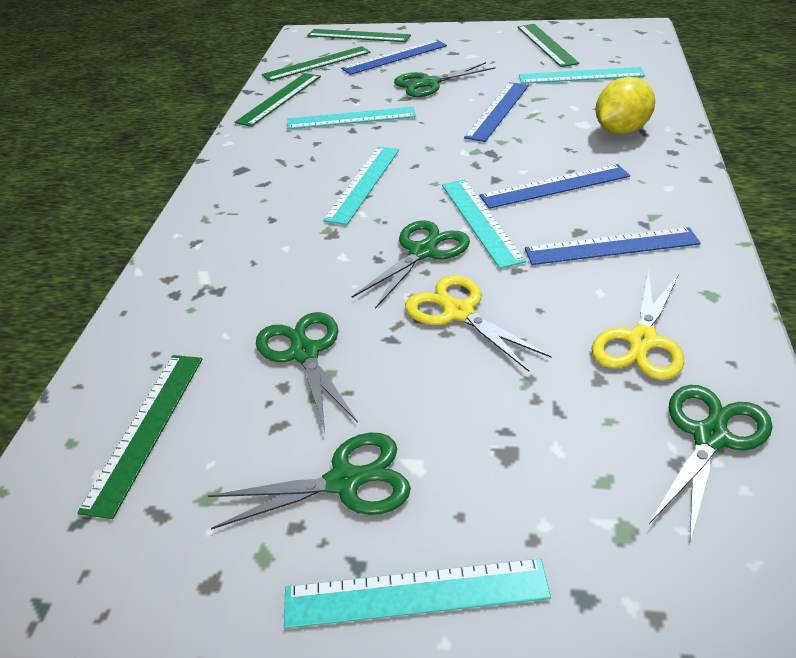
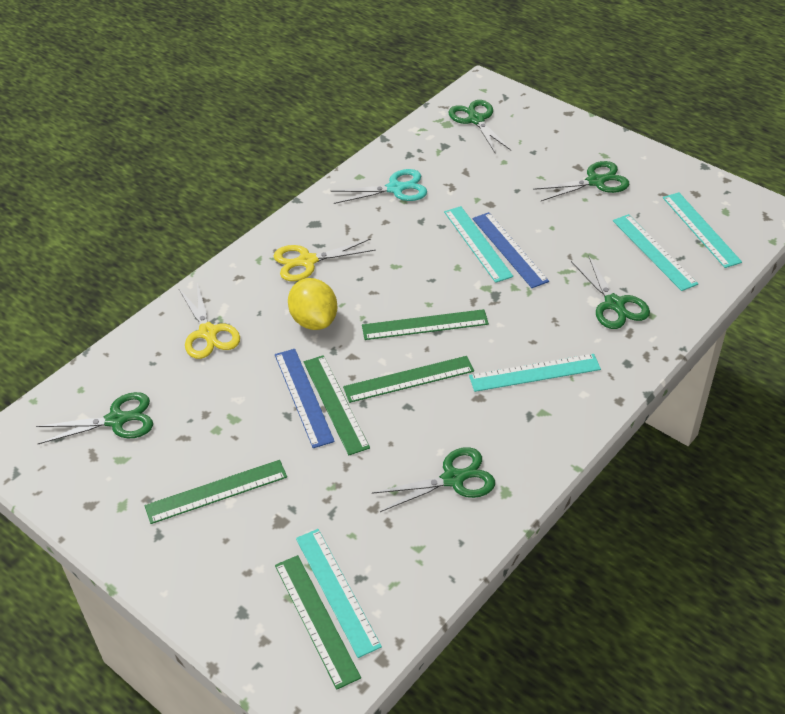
blue ruler: [341,40,447,75] [464,82,529,142] [480,164,630,209] [525,227,701,265] = 4 -> [275,349,335,448] [472,212,549,288] = 2
turquoise scissors: none = 0 -> [330,169,427,204] = 1

